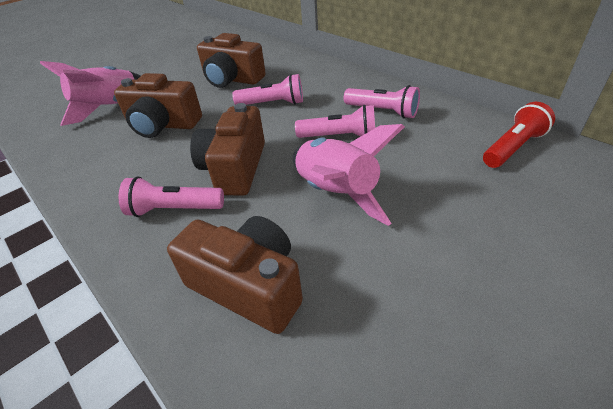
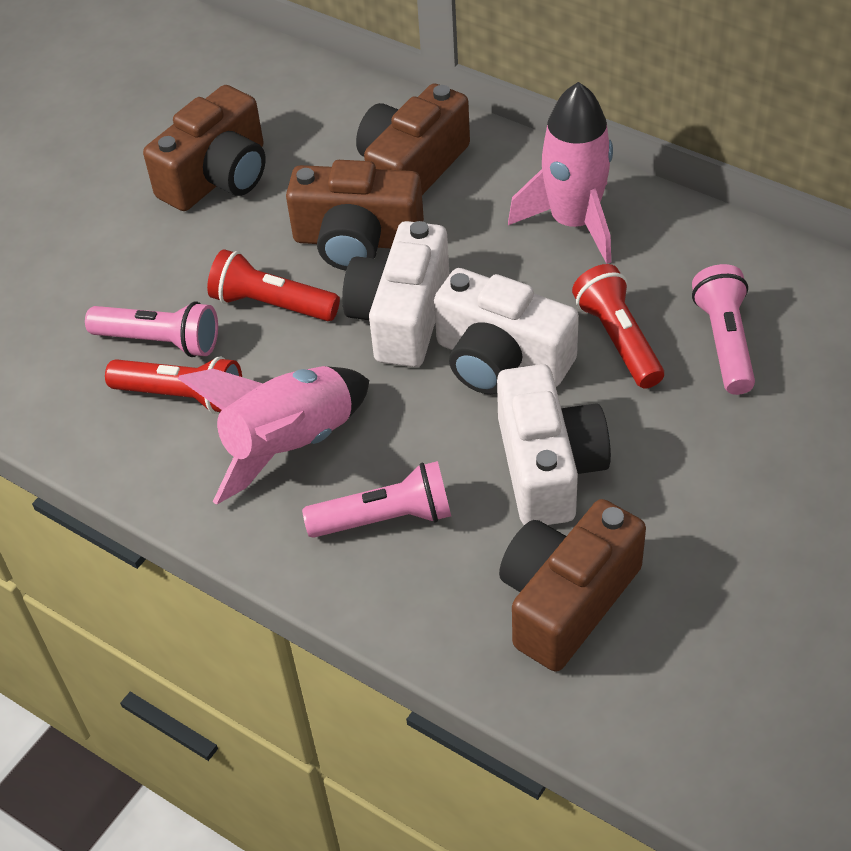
pink flashlight: [119,176,224,217] [232,74,303,105] [295,105,375,138] [344,85,420,119] = 4 -> [85,302,218,357] [302,461,451,538] [692,264,755,395] = 3
red flashlight: [483,102,555,168] = 1 -> [105,356,242,414] [207,249,340,321] [572,264,664,389] = 3
white camera: none = 0 -> [342,221,449,367] [434,268,579,394] [497,364,611,525] = 3

